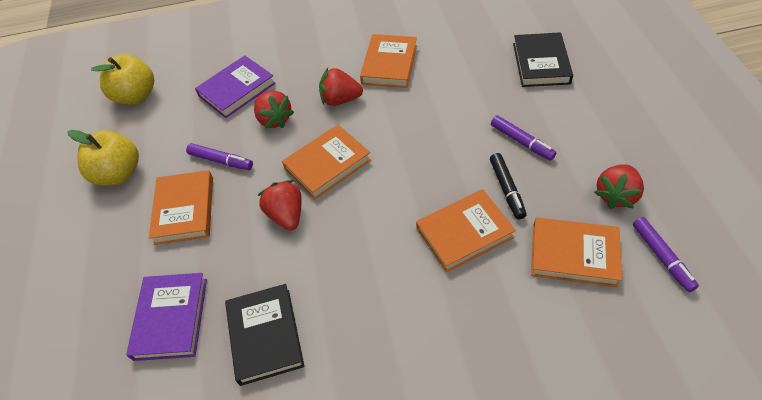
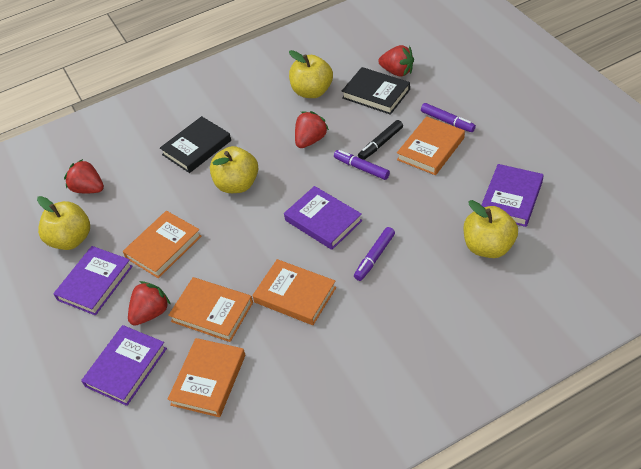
purple book: [126,273,207,361] [195,55,276,118] = 2 -> [53,246,133,315] [81,325,167,406] [284,186,362,250] [482,164,544,227] = 4
yellow apple: [67,130,139,185] [91,54,154,104] = 2 -> [37,196,90,250] [210,146,258,193] [289,50,333,98] [464,200,518,258] = 4

